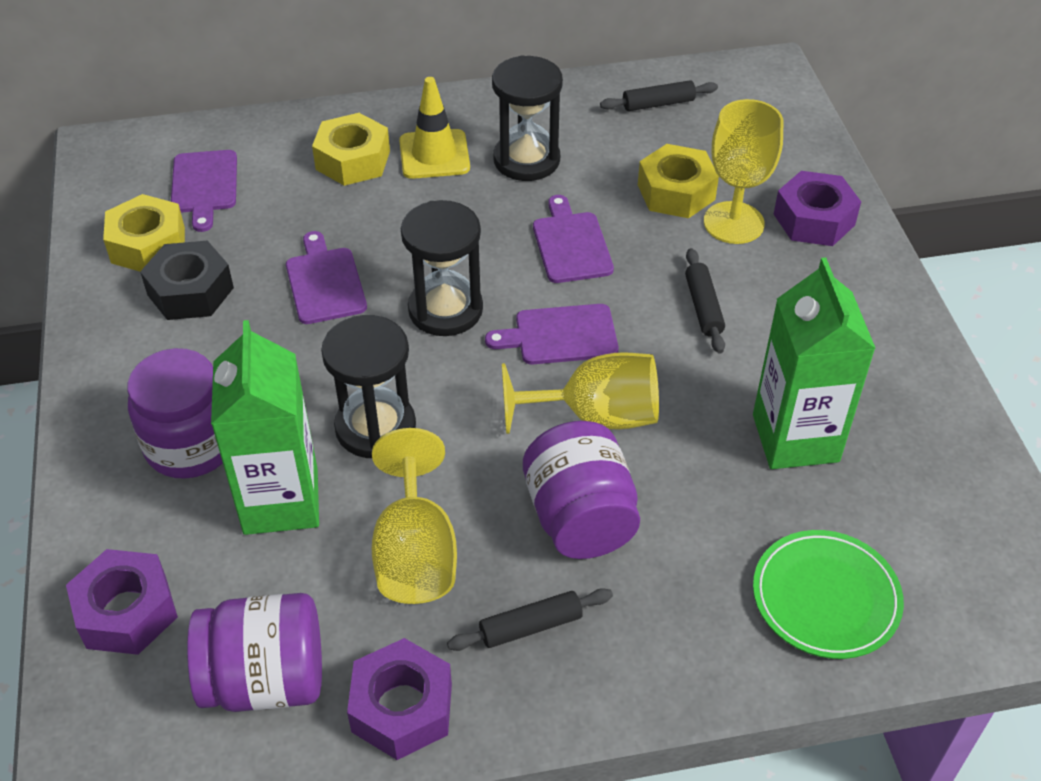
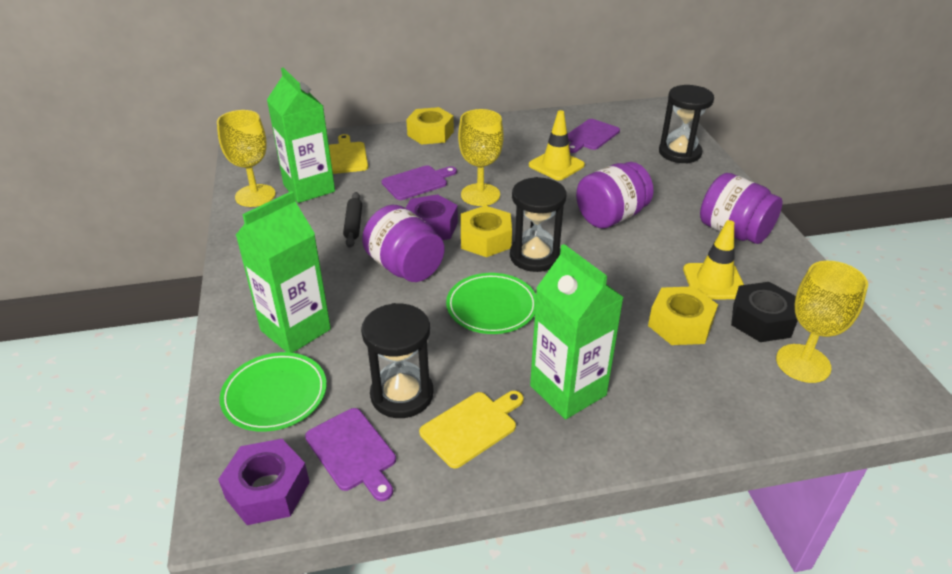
black rolling pin: [447,588,613,651] [600,80,718,111] [685,248,725,354] = 3 -> [343,192,362,248] = 1
green carton: [211,320,319,535] [753,257,876,469] = 2 -> [236,191,331,353] [267,68,335,203] [530,244,624,419] = 3
green plate: [753,530,904,659] = 1 -> [220,352,327,432] [446,273,536,334] = 2
purple cutting board: [171,150,237,232] [286,231,367,324] [485,304,618,365] [533,195,614,283] = 4 -> [305,408,396,501] [382,165,457,200] [568,119,620,153] = 3
purple nut: [66,549,178,655] [347,638,452,760] [774,171,861,246] = 3 -> [218,439,310,525] [406,194,458,240] = 2
yellow cutting board: none = 0 -> [329,134,368,174] [419,391,524,468] = 2
yellow traffic cone: [399,77,470,179] = 1 -> [529,110,585,180] [683,220,744,300] = 2

